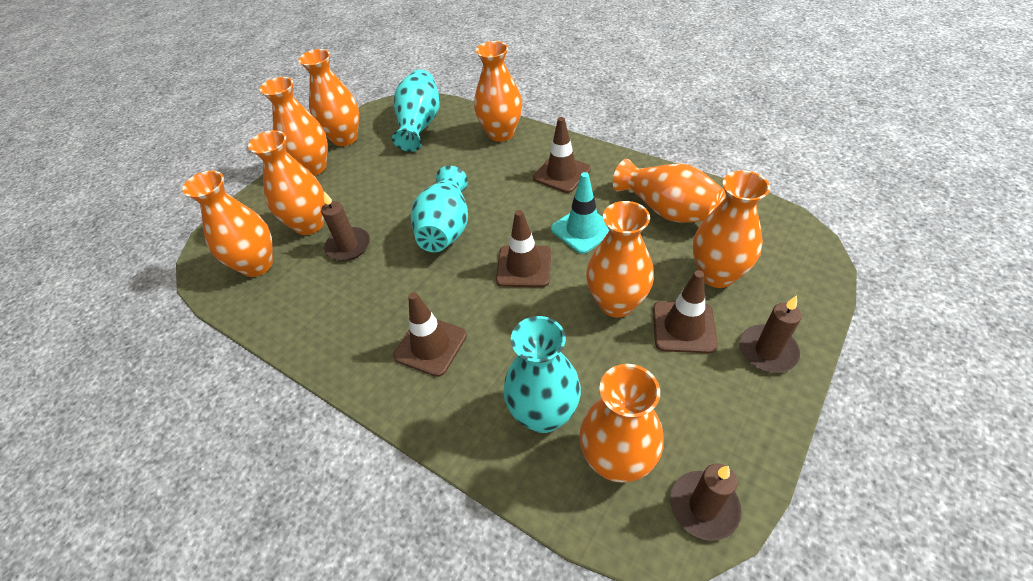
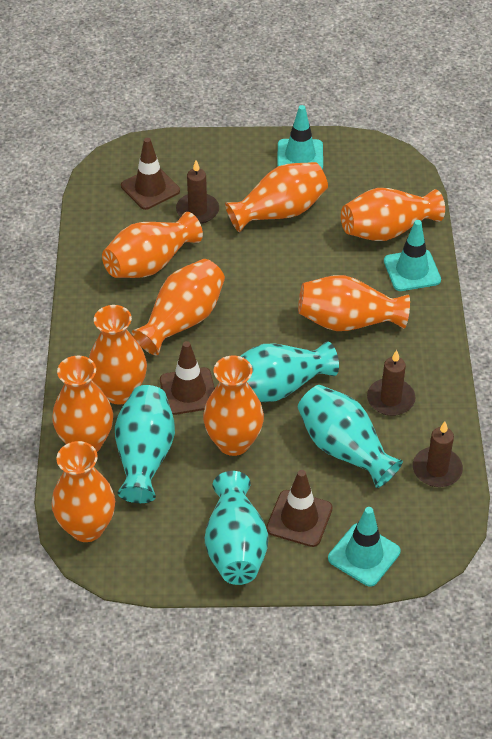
brown traffic cone: [393,292,467,377] [496,210,551,287] [533,117,591,193] [653,270,718,353] = 4 -> [121,138,180,210] [160,341,215,415] [266,470,333,547] = 3
turquoise traffic cone: [551,172,609,254] = 1 -> [277,105,323,170] [328,507,401,587] [384,220,441,291] = 3
turquoise vase: [392,70,440,152] [411,166,468,252] [504,316,581,433] = 3 -> [115,385,175,503] [205,471,268,585] [240,341,339,402] [298,385,403,488] = 4

